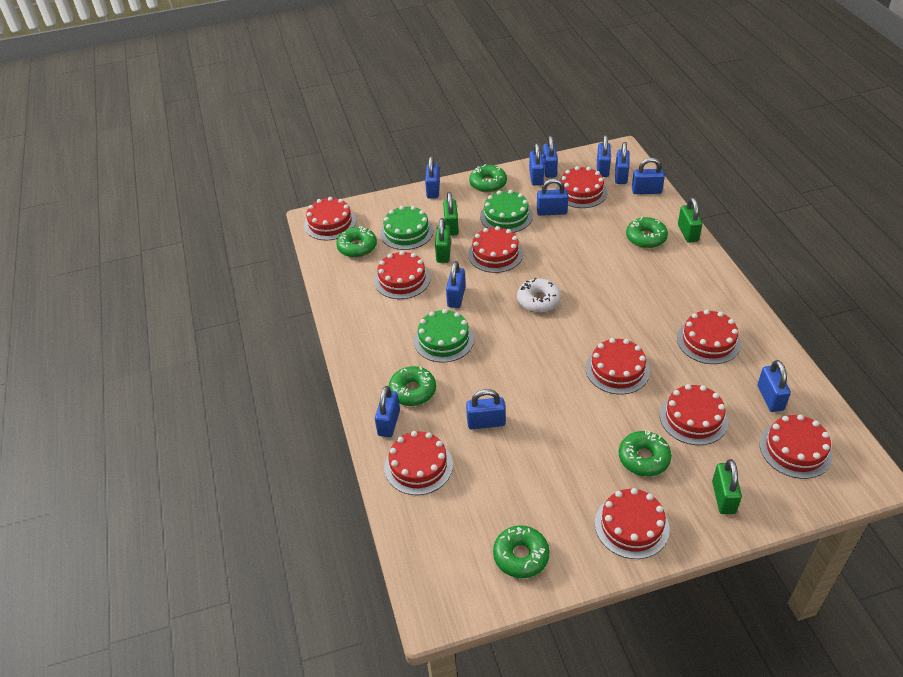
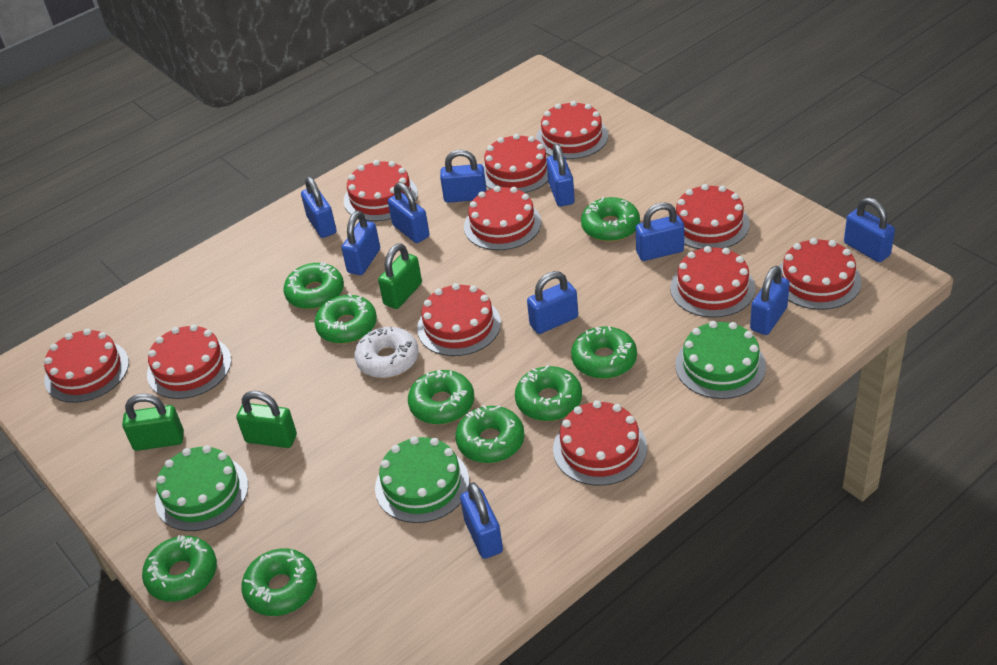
blue padlock: [375,386,400,437] [425,156,440,198] [446,261,466,308] [466,389,506,429] [529,143,544,185] [537,179,568,216] [543,136,558,178] [597,135,611,177] [615,142,629,184] [632,158,665,194] [757,360,791,412] = 11 -> [301,177,336,238] [341,211,380,275] [388,182,430,243] [440,150,487,203] [460,482,503,559] [527,271,578,334] [547,144,575,207] [636,203,684,261] [750,266,790,335] [844,197,895,262] = 10
green donut: [336,226,377,258] [388,366,436,406] [469,164,507,193] [493,525,550,578] [619,431,672,476] [626,217,668,248] = 6 -> [142,535,217,602] [241,548,317,616] [283,262,344,309] [314,294,377,344] [408,370,474,425] [455,405,524,463] [515,365,582,421] [571,326,637,379] [581,197,640,242] = 9
green padlock: [435,218,451,263] [443,192,459,236] [678,197,703,243] [712,459,742,514] = 4 -> [122,394,184,451] [236,391,297,448] [378,243,422,309] = 3
red cake: [304,197,356,240] [374,251,431,299] [384,431,453,495] [468,226,523,273] [556,166,607,208] [586,338,650,394] [595,488,670,559] [660,384,728,445] [677,310,741,364] [760,414,833,479] = 10 -> [44,329,129,403] [147,324,231,399] [344,160,418,221] [417,283,501,356] [464,186,541,250] [483,134,548,193] [536,101,608,159] [553,400,647,486] [670,246,755,318] [676,184,750,249] [779,238,861,310] = 11

